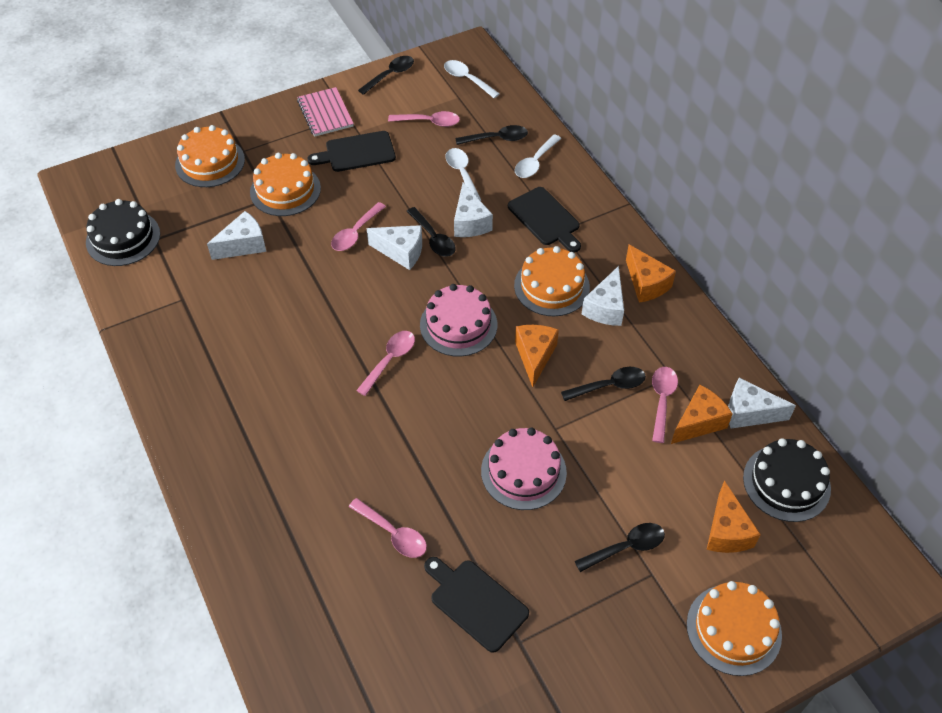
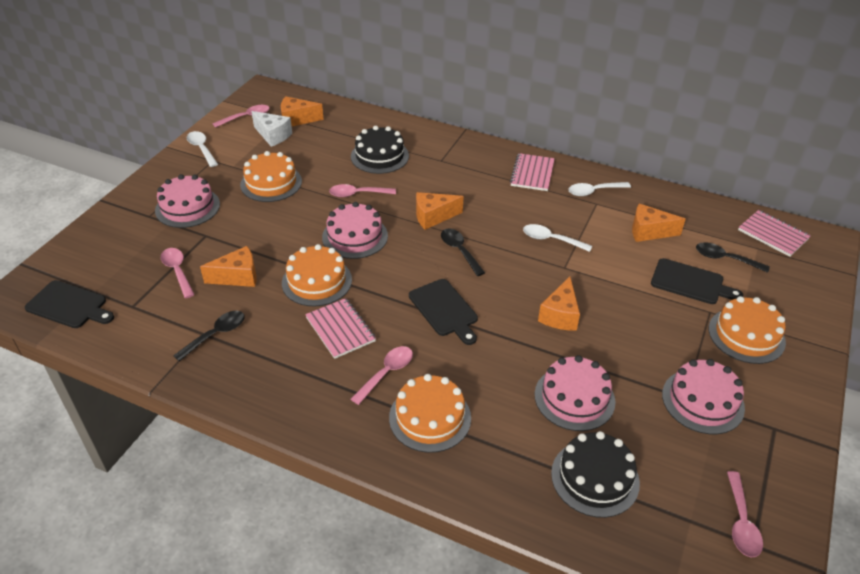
black spoon: [358,56,414,95] [406,207,456,257] [455,125,528,145] [561,367,646,401] [575,523,665,572] = 5 -> [173,311,245,361] [441,228,485,276] [696,242,770,273] = 3
orange cheese: [515,325,559,387] [626,245,676,303] [671,385,733,444] [707,480,761,553] = 4 -> [200,246,257,287] [281,96,324,126] [416,192,464,230] [538,277,580,331] [632,204,686,242] = 5
pink cake: [420,284,497,357] [481,428,567,510] = 2 -> [155,174,220,228] [322,202,388,259] [535,355,615,431] [662,359,745,434] = 4
pink notebook: [297,87,354,137] = 1 -> [305,298,376,359] [510,153,555,191] [738,210,811,257] = 3
white cheese: [207,211,266,260] [366,225,422,270] [454,183,493,237] [582,266,624,326] [728,378,796,429] = 5 -> [251,111,292,147] = 1

